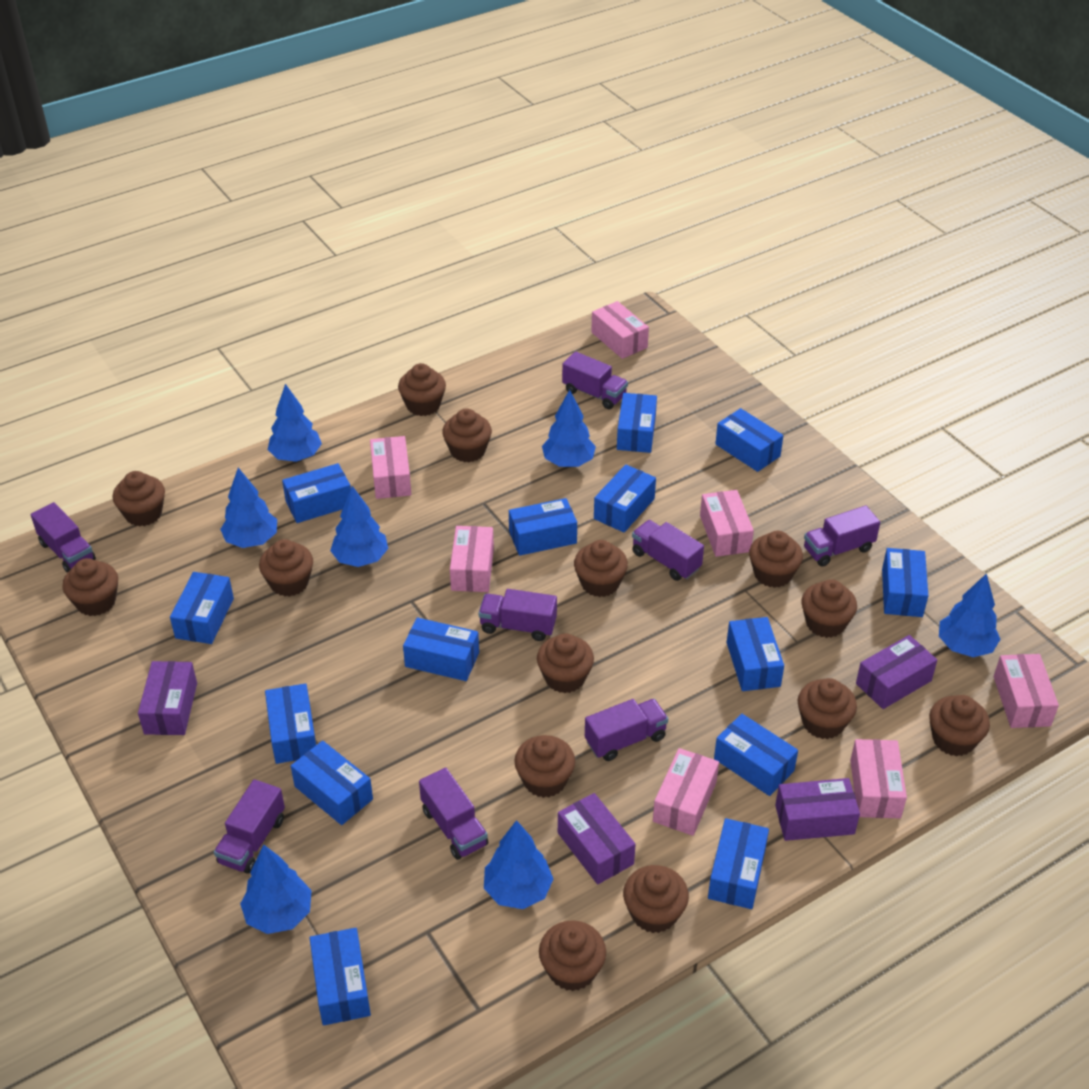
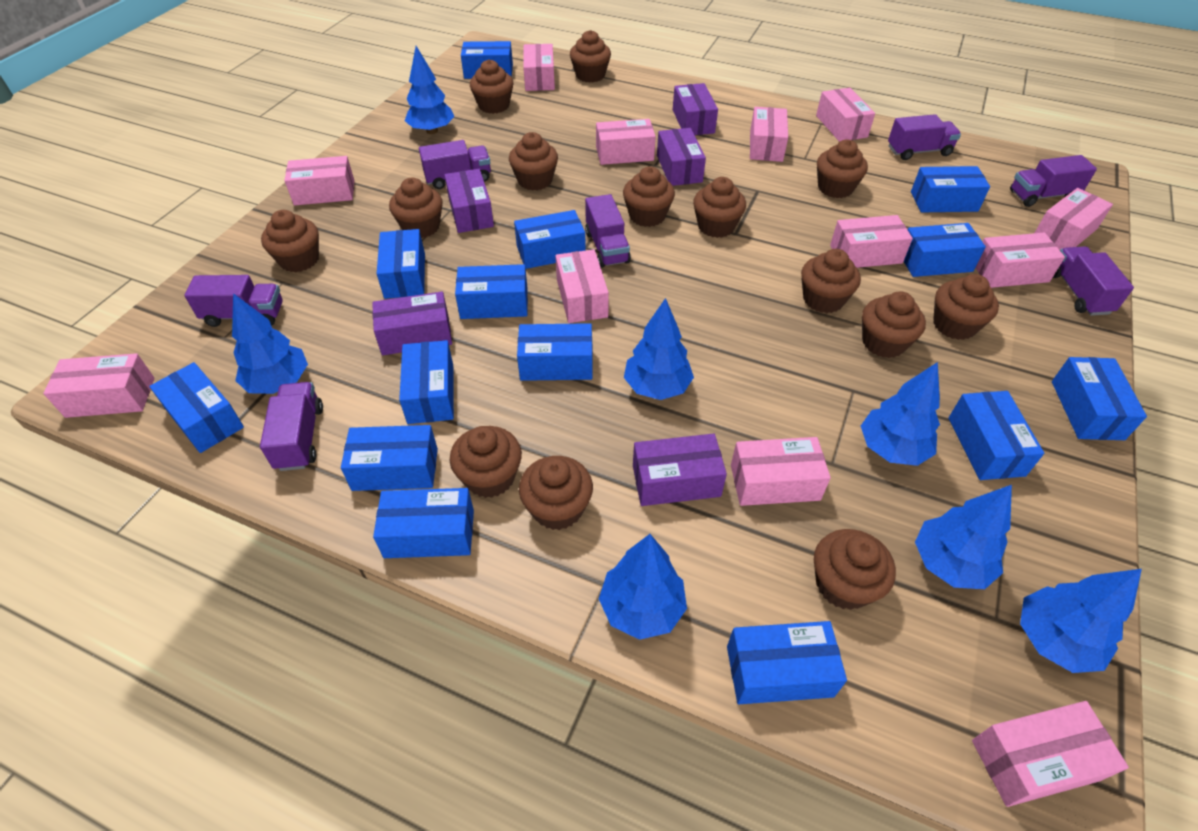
pink box: [370,436,411,499] [450,526,494,592] [591,301,649,359] [653,748,719,836] [700,490,754,557] [850,739,907,818] [994,654,1059,728] = 7 -> [43,353,155,418] [284,156,354,205] [523,44,555,91] [555,250,609,323] [596,119,656,165] [731,437,831,506] [750,107,788,162] [816,88,875,142] [830,215,913,268] [972,701,1129,807] [975,233,1065,288] [1035,188,1113,250] = 12
purple box: [138,661,197,735] [558,793,636,884] [775,778,860,841] [856,635,937,709] = 4 -> [372,292,452,355] [444,169,494,233] [633,434,727,506] [657,128,706,186] [673,83,718,135] = 5
purple truck: [31,502,96,573] [214,779,285,873] [419,767,488,860] [479,589,557,641] [562,352,628,409] [585,699,668,761] [632,520,704,581] [804,506,880,567] = 8 -> [184,275,283,327] [260,382,323,471] [419,140,491,189] [585,194,631,268] [888,114,961,160] [1010,155,1097,207] [1053,246,1134,316] = 7

